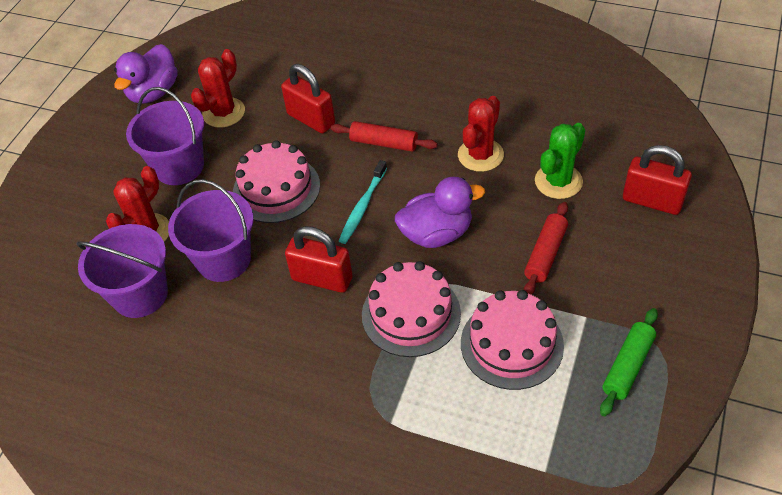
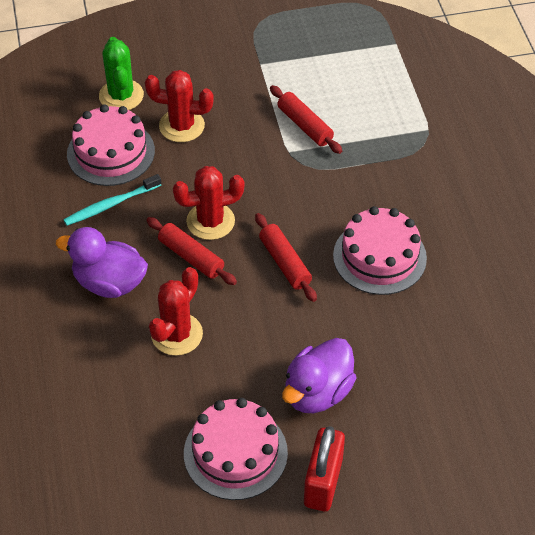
green rolling pin: [600,308,658,416] = 1 -> none = 0
purple bucket: [76,224,168,318] [126,87,204,185] [168,179,254,282] = 3 -> none = 0
red padlock: [281,64,335,134] [285,226,352,293] [623,145,692,215] = 3 -> [304,426,345,512] = 1
red rolling pin: [331,121,437,152] [524,202,568,295] = 2 -> [146,217,237,285] [255,213,317,302] [270,85,342,154] = 3

